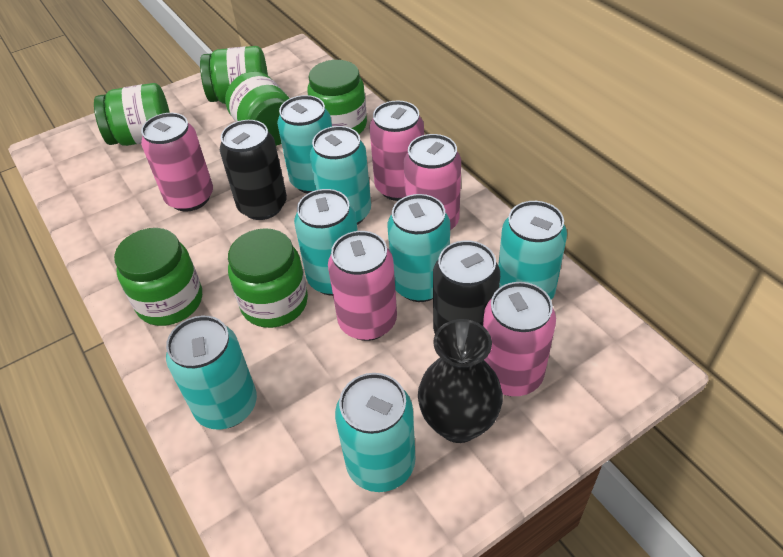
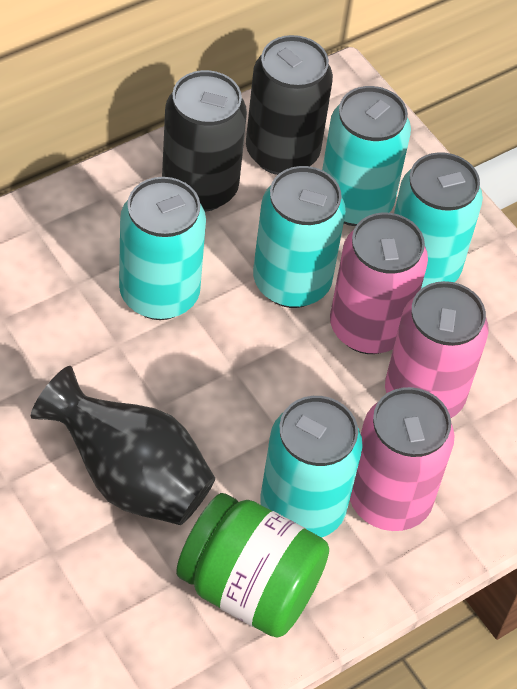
green jar: [94,83,170,146] [114,228,202,326] [200,46,268,104] [225,71,290,146] [228,228,308,328] [307,60,367,134] = 6 -> [176,493,329,638] = 1
pink can: [141,113,213,212] [328,231,397,341] [370,101,424,201] [404,134,461,230] [483,282,556,396] = 5 -> [330,212,428,354] [350,387,455,531] [385,281,489,418] = 3
turquoise can: [166,316,257,430] [277,95,332,194] [294,189,358,296] [310,126,371,225] [335,373,416,492] [388,194,450,302] [498,201,567,300] = 7 -> [119,177,206,320] [253,166,346,308] [260,396,363,537] [322,86,411,226] [394,152,483,289] = 5

